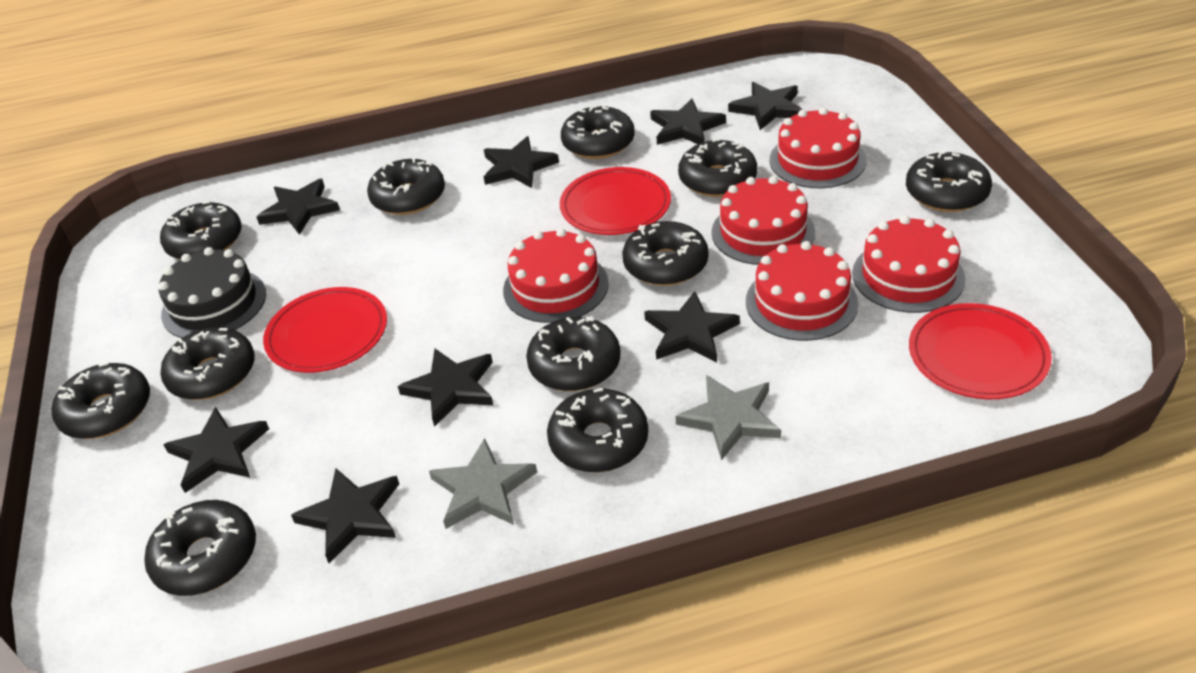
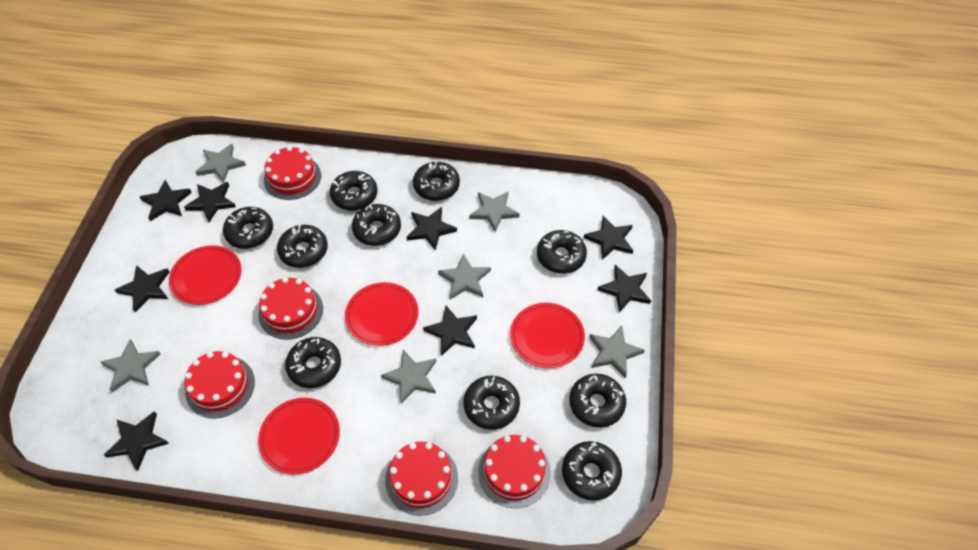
black cake: [158,247,266,338] = 1 -> none = 0
black donut: [52,362,150,439] [144,500,256,596] [160,201,242,259] [161,327,255,400] [367,158,445,215] [526,316,621,391] [547,388,648,472] [561,104,635,159] [622,221,708,286] [678,138,757,197] [906,149,992,212] = 11 -> [223,207,273,249] [277,224,328,268] [285,337,341,388] [330,171,378,211] [352,204,401,246] [413,161,460,201] [463,376,520,430] [537,230,587,274] [562,441,622,501] [569,374,626,428] = 10
grey star: [429,438,537,529] [676,375,781,461] = 2 -> [100,339,161,393] [196,144,246,183] [381,350,437,404] [438,254,491,299] [469,191,520,232] [589,326,645,378] = 6
red plate: [263,287,387,373] [560,167,671,235] [909,303,1052,399] = 3 -> [169,245,242,305] [258,398,340,474] [345,282,418,346] [510,303,585,368] = 4

